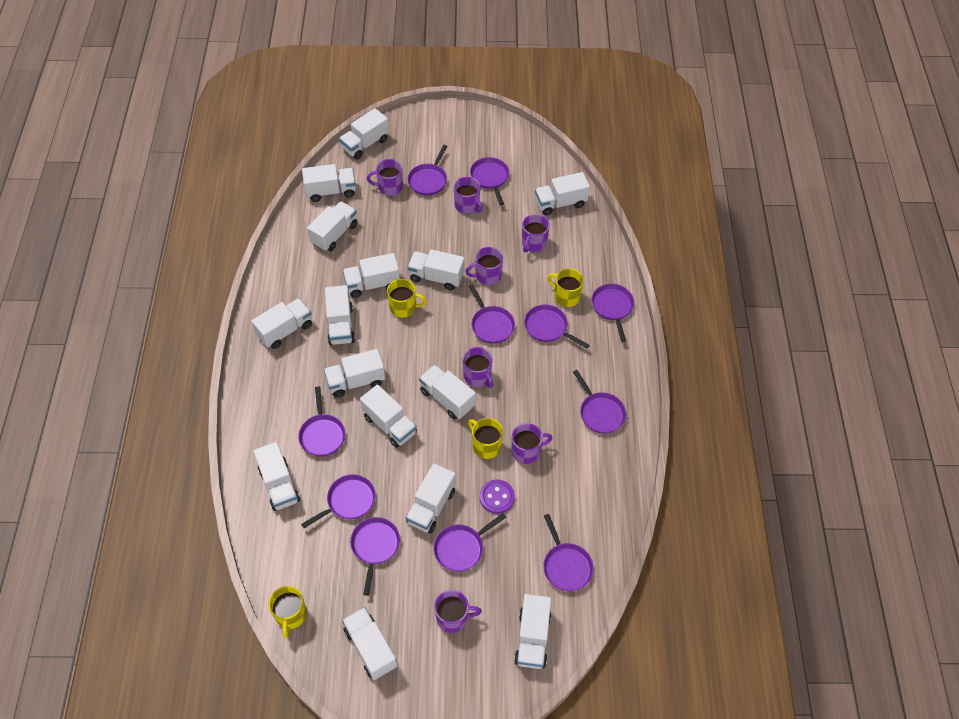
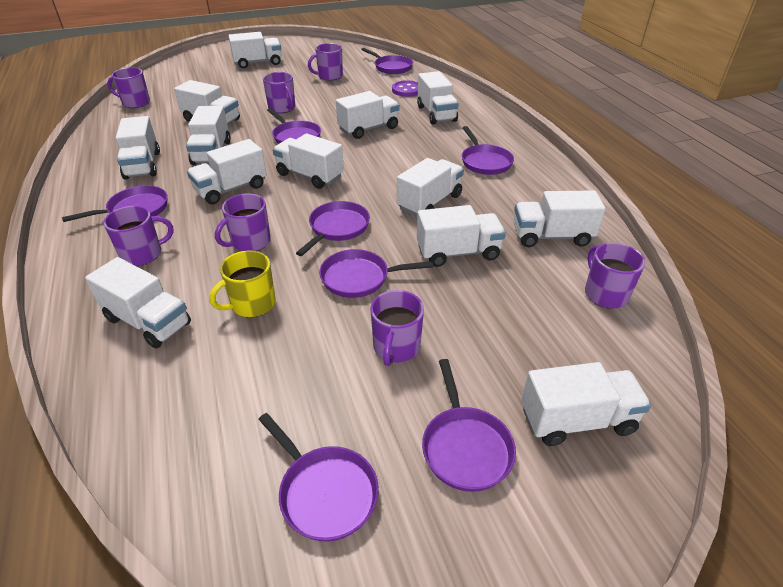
purple pan: [298,386,345,457] [301,474,376,528] [350,517,400,596] [408,145,448,196] [434,513,506,572] [469,285,515,344] [470,157,509,205] [524,305,590,348] [543,514,594,591] [573,370,626,434] [591,284,634,342] = 11 -> [62,185,168,222] [258,413,379,541] [267,108,321,144] [296,201,370,256] [319,249,433,298] [361,48,413,74] [422,359,516,492] [462,126,514,175] = 8
white truck: [252,298,312,349] [253,442,300,511] [302,164,356,202] [307,201,358,251] [324,349,385,398] [325,285,355,345] [339,108,389,159] [342,607,397,680] [343,253,400,298] [360,385,417,448] [406,463,456,533] [408,249,464,290] [419,365,476,420] [514,594,551,669] [535,172,590,216] = 15 -> [85,257,191,348] [116,116,160,180] [174,80,240,125] [186,106,231,165] [187,139,267,204] [229,32,282,68] [273,133,344,189] [336,91,400,139] [397,158,464,217] [417,71,459,125] [417,205,506,267] [514,190,605,247] [521,362,651,446] = 13
yellow mug: [269,586,307,638] [387,279,427,318] [468,418,503,459] [547,268,584,307] = 4 -> [209,250,276,317] = 1

